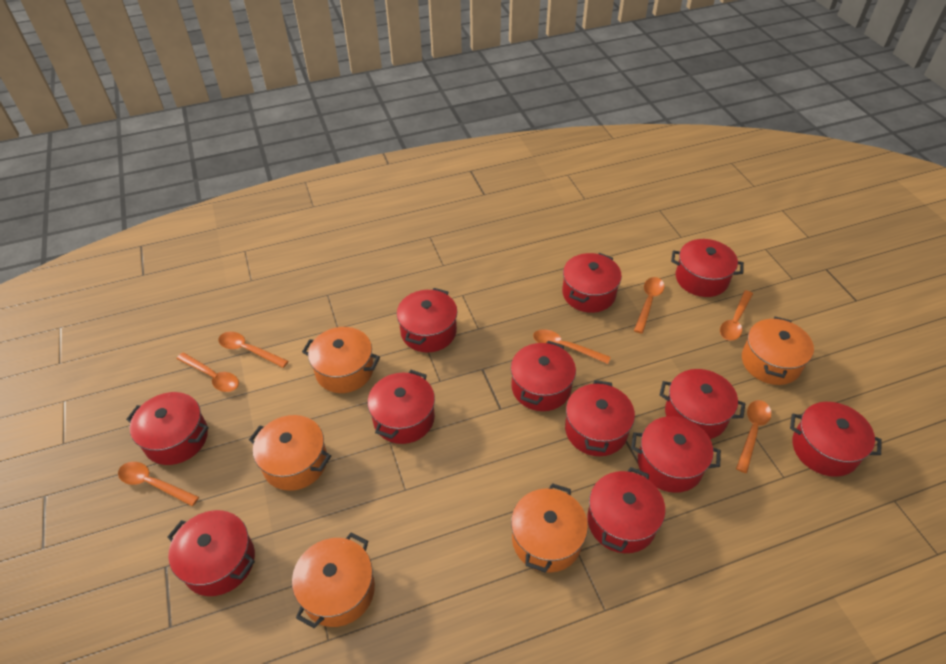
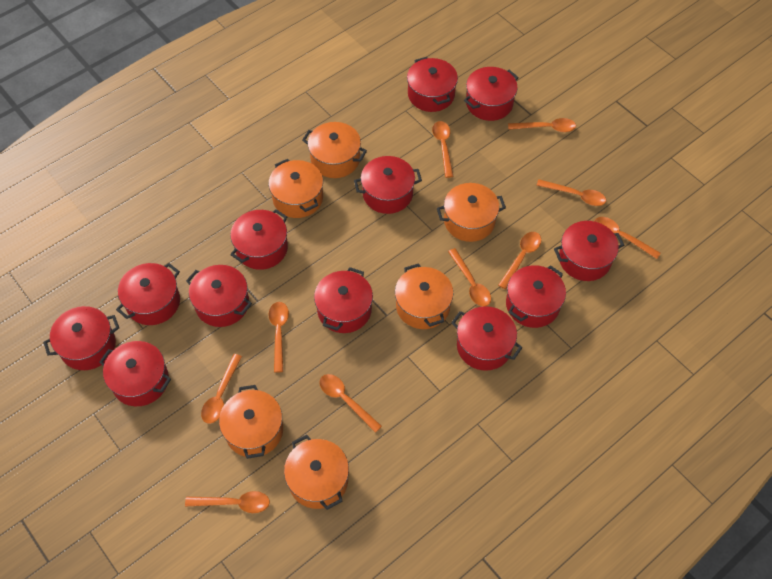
orange pot: [249,415,331,491] [292,533,375,628] [302,327,380,393] [511,483,588,573] [742,317,814,385] = 5 -> [219,385,283,459] [269,159,323,218] [284,435,349,510] [302,122,367,178] [395,263,453,329] [437,183,506,242] = 6
orange spoon: [118,462,199,506] [177,353,239,392] [218,332,288,368] [533,329,611,364] [634,277,665,334] [720,290,753,341] [736,400,771,473] = 7 -> [185,491,270,513] [201,354,242,424] [268,302,289,373] [319,374,382,433] [432,121,454,178] [448,248,491,307] [498,232,541,289] [508,118,576,132] [536,179,606,206] [594,217,661,259] = 10

